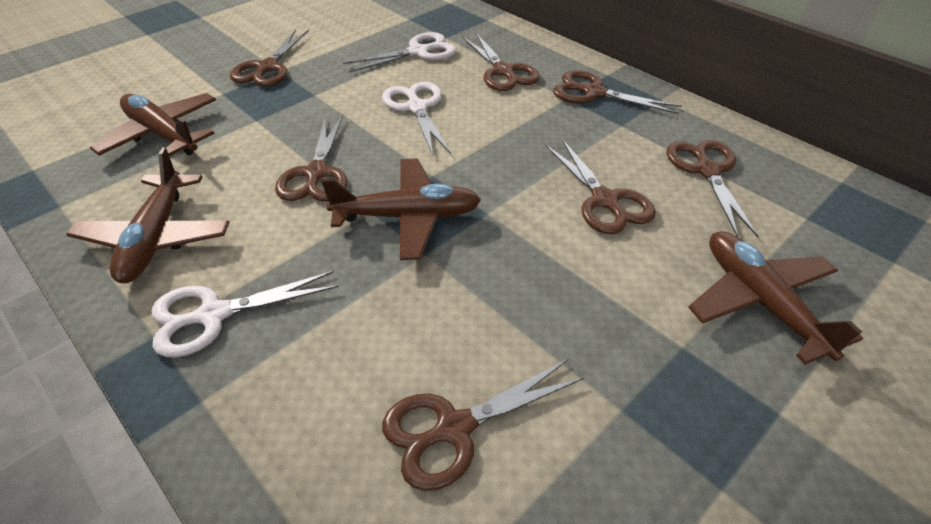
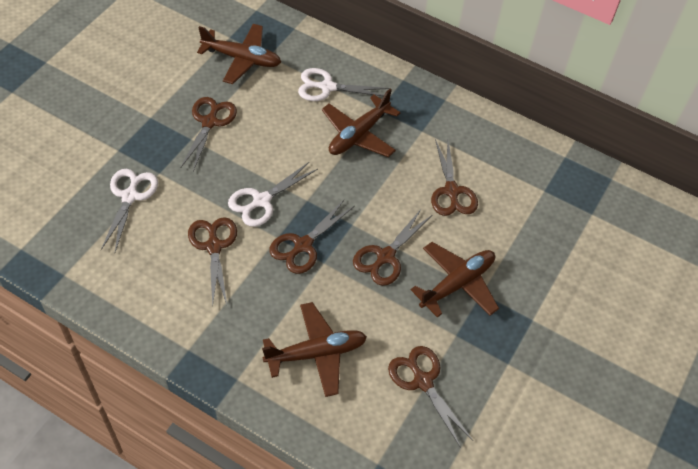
brown scissors: [230,29,309,87] [275,115,347,202] [382,359,584,491] [463,33,540,91] [545,139,656,234] [553,70,681,114] [666,140,759,237] = 7 -> [180,97,237,171] [188,217,237,307] [269,199,355,274] [353,208,432,286] [388,346,473,448] [431,139,478,216] = 6

